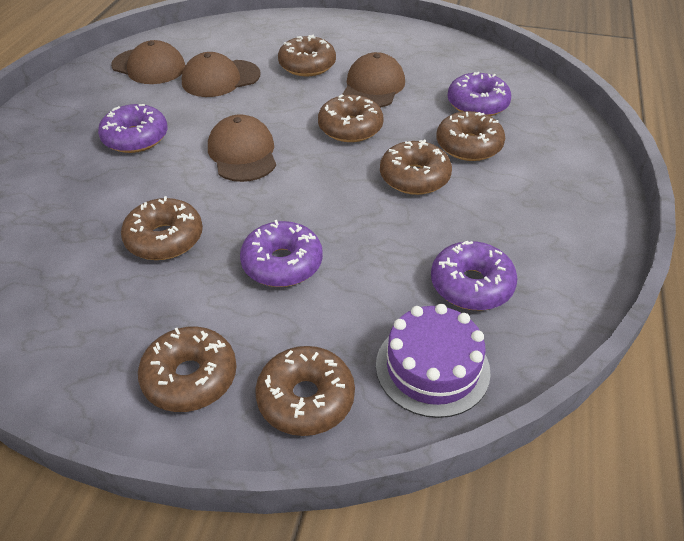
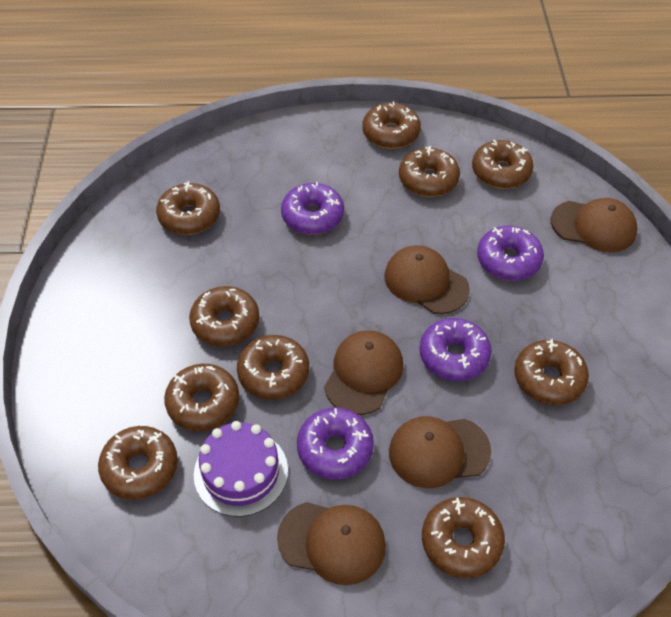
brown cap: [111,40,186,84] [182,52,261,97] [208,114,276,182] [343,52,405,108] = 4 -> [277,502,386,585] [324,330,403,415] [385,245,470,314] [389,416,491,488] [551,198,638,252] = 5
brown donut: [121,196,203,260] [138,327,237,412] [256,346,355,436] [278,35,336,76] [318,94,384,142] [380,140,452,195] [436,111,505,161] = 7 -> [98,426,178,500] [156,181,220,235] [164,364,239,431] [189,286,259,346] [237,335,309,400] [363,101,421,149] [399,146,460,197] [422,497,505,578] [472,140,534,189] [514,339,589,405] = 10

